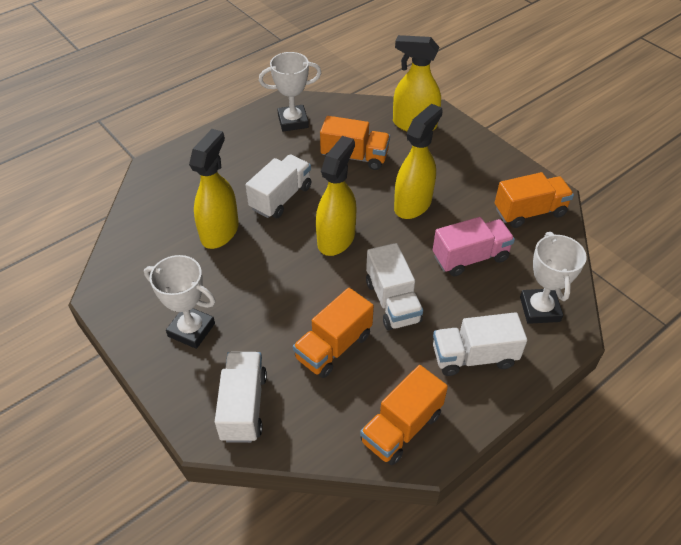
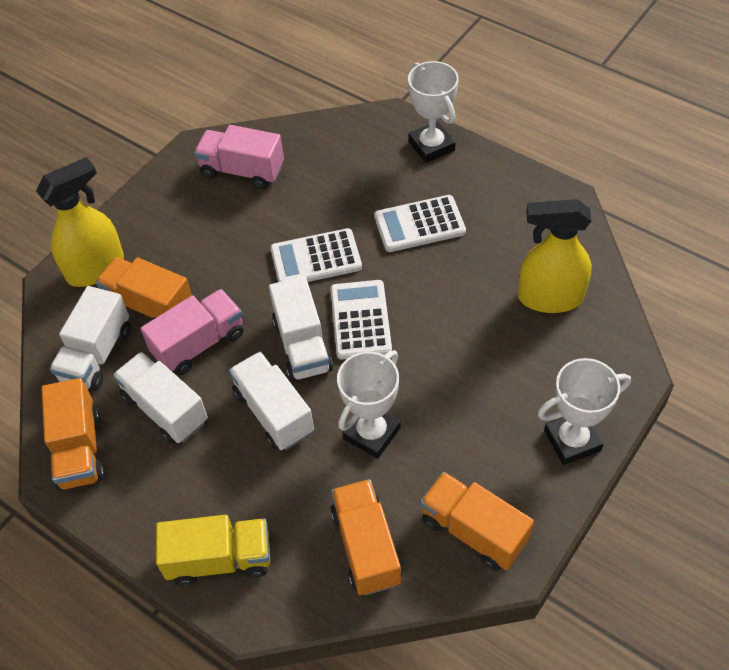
pink truck: [433,217,515,276] = 1 -> [141,289,243,375] [194,125,284,189] = 2
white calculator: none = 0 -> [270,228,362,282] [330,280,392,360] [374,195,466,252] = 3
yellow spray bottle: [189,129,239,249] [316,136,357,256] [393,35,441,131] [394,104,443,219] = 4 -> [36,157,124,287] [518,199,592,313] = 2
yellow truck: none = 0 -> [156,515,270,586] = 1

